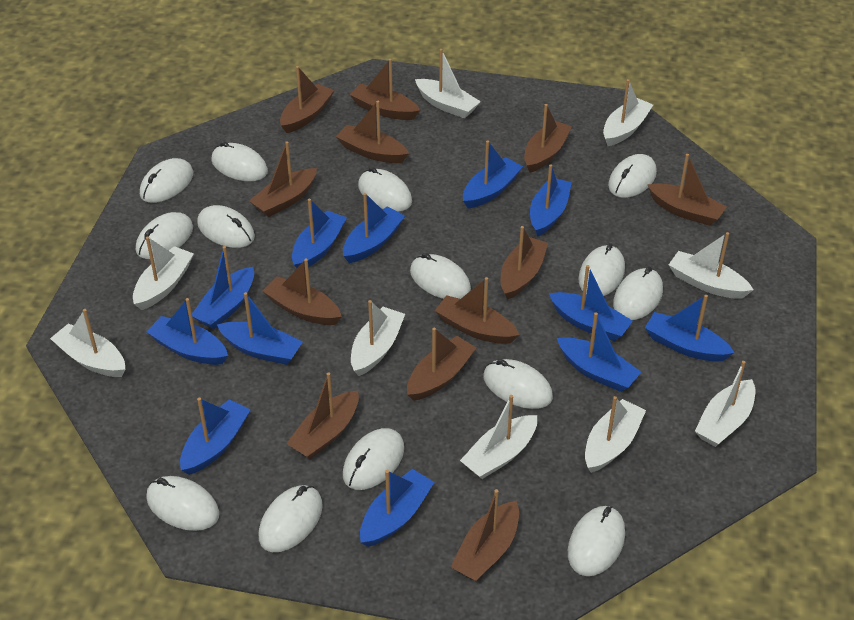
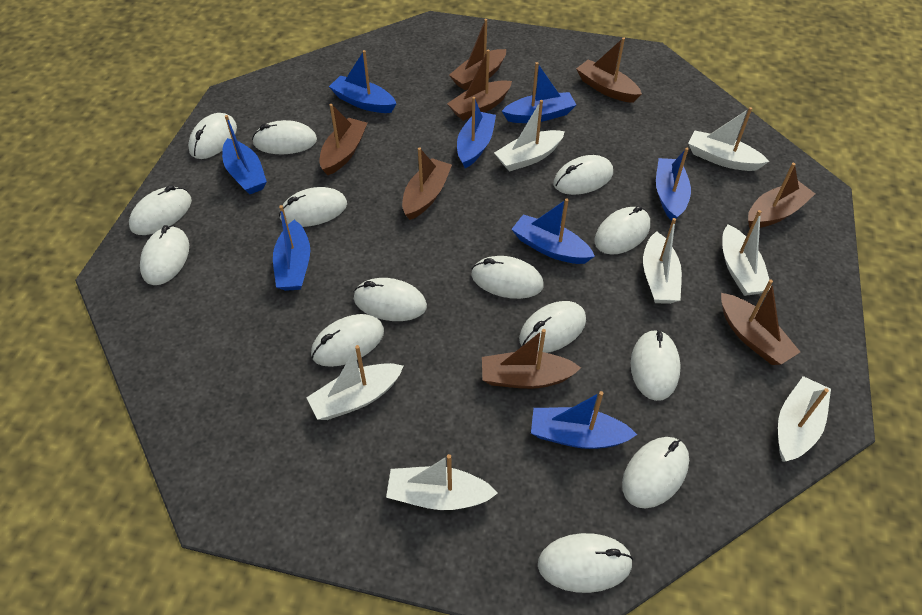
blue boat: [146,298,228,365] [180,397,251,475] [192,246,254,329] [217,292,303,365] [292,199,347,268] [343,193,405,263] [360,469,435,547] [463,140,523,209] [530,164,572,237] [549,265,633,341] [557,312,642,392] [645,295,734,362] = 12 -> [222,115,267,194] [273,205,310,291] [329,50,397,113] [457,97,496,168] [502,62,576,123] [511,198,595,264] [531,391,637,449] [656,148,691,221] = 8
brown boat: [249,141,317,217] [263,258,342,325] [280,66,334,133] [286,372,359,459] [336,101,409,163] [349,59,420,120] [407,328,476,401] [435,277,519,344] [451,489,519,581] [501,226,548,300] [524,104,572,173] [647,154,727,226] = 12 -> [320,104,367,175] [402,147,452,220] [447,50,512,121] [449,19,506,90] [482,329,581,389] [576,37,642,103] [721,279,800,365] [748,163,815,228] = 8
white boat: [50,309,125,377] [133,236,194,310] [351,300,405,376] [415,49,481,118] [460,395,537,479] [585,396,646,473] [603,79,653,146] [669,232,753,299] [695,361,755,447] = 9 -> [306,345,403,420] [386,454,498,510] [494,100,565,172] [643,218,682,304] [688,107,769,171] [722,210,771,296] [778,376,831,462] = 7

